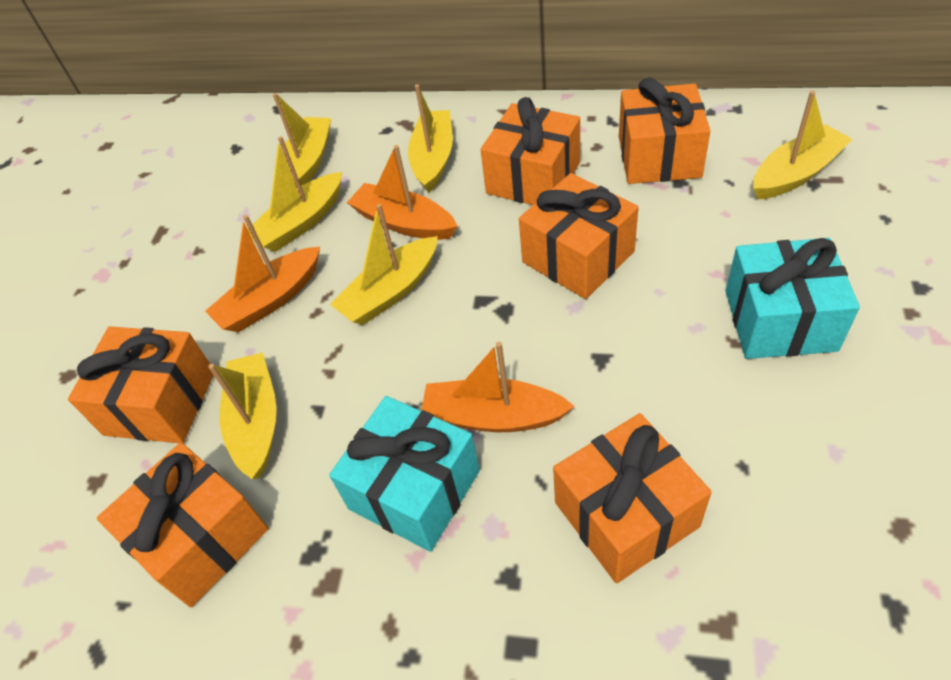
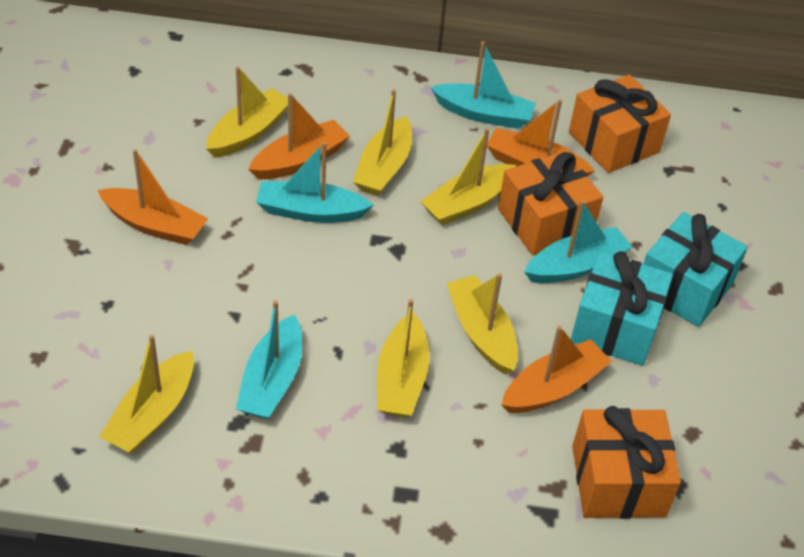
orange boat: [205,215,320,332] [347,145,458,240] [421,342,575,432] = 3 -> [98,149,208,245] [248,93,350,179] [487,99,595,176] [501,326,612,413] = 4
orange gift: [68,327,213,443] [97,442,268,607] [481,97,580,205] [519,173,639,299] [553,413,712,584] [619,78,710,184] = 6 -> [498,151,603,256] [569,75,671,173] [572,406,681,519] = 3
turquoise boat: none = 0 -> [236,300,302,419] [256,142,373,223] [431,41,536,129] [524,200,633,283] = 4

